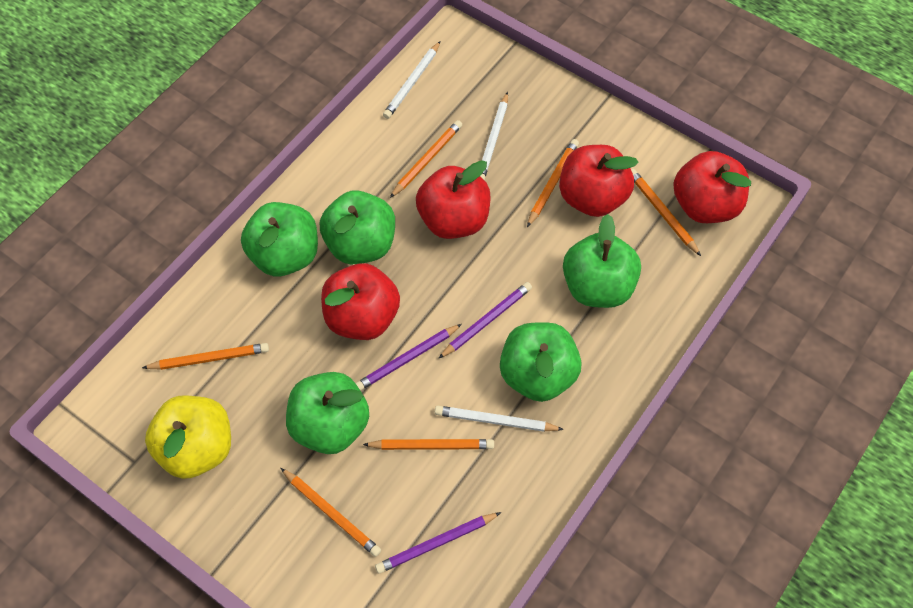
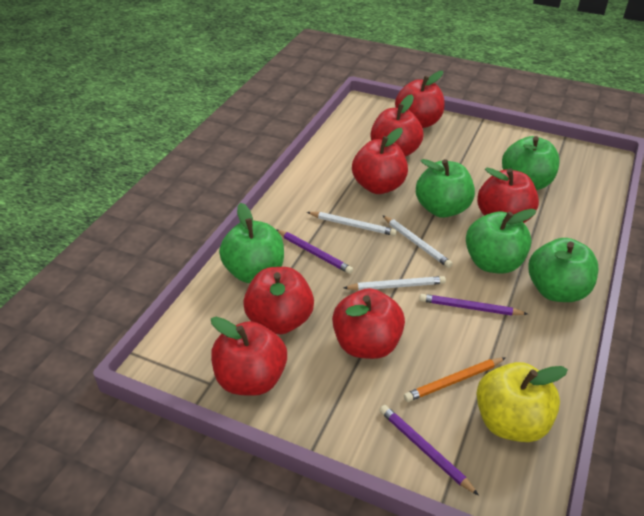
orange pencil: [142,343,269,370] [281,468,381,557] [363,439,494,450] [390,120,462,198] [527,139,579,227] [631,169,701,256] = 6 -> [404,358,505,402] = 1
red apple: [321,263,400,340] [416,160,491,239] [559,145,639,217] [673,151,751,223] = 4 -> [211,317,287,396] [243,267,314,335] [332,288,405,359] [352,128,408,194] [371,94,423,157] [395,71,445,128] [477,168,539,223] = 7

